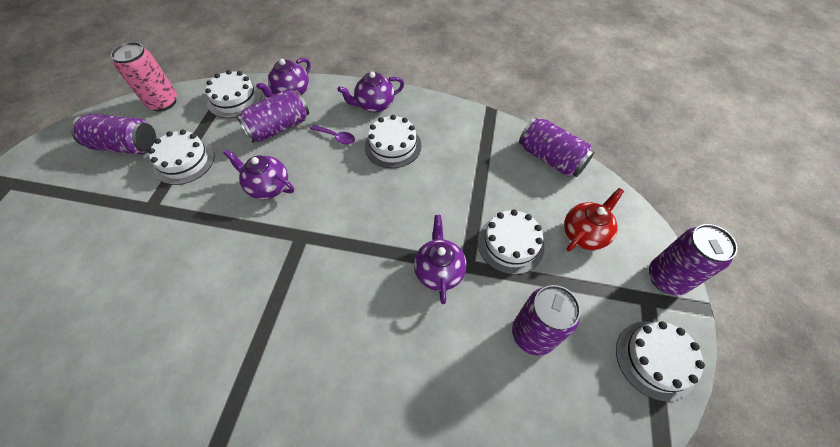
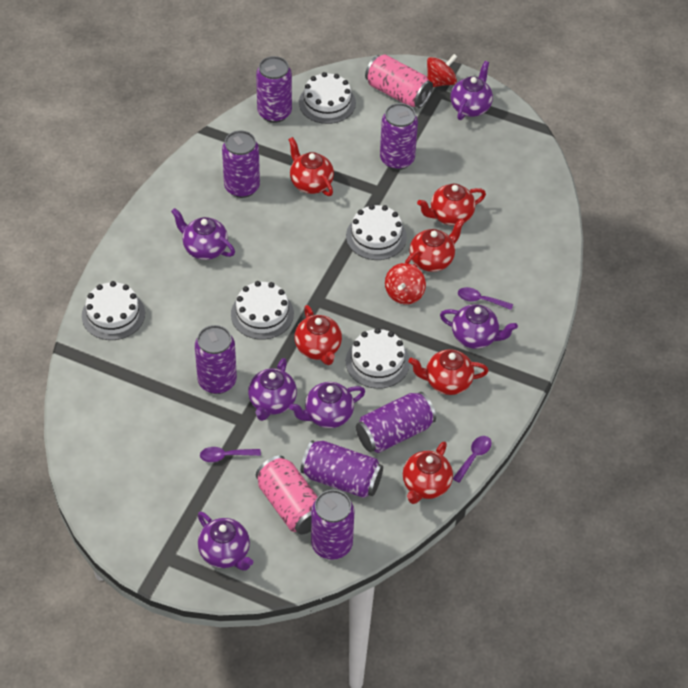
pink can: [111,42,177,112] = 1 -> [256,456,318,535] [365,54,433,108] = 2
purple can: [71,114,156,154] [236,89,309,143] [512,285,581,356] [519,117,594,177] [649,224,738,295] = 5 -> [195,325,237,394] [222,131,260,198] [256,56,292,123] [301,440,383,498] [311,490,355,560] [356,392,436,453] [380,103,418,170] = 7
purple spoon: [310,125,355,145] = 1 -> [200,447,261,462] [453,436,492,483] [458,287,513,310] = 3
purple teapot: [224,150,294,200] [256,58,311,98] [338,71,404,113] [414,215,467,304] = 4 -> [171,208,235,260] [198,512,253,571] [248,358,297,421] [289,382,365,428] [440,304,518,349] [450,61,493,120] = 6
red spinning top: none = 0 -> [385,263,426,305] [427,54,457,87] = 2
red teapot: [564,188,624,252] = 1 -> [288,137,334,196] [294,305,342,365] [403,441,453,504] [405,219,465,272] [408,349,489,395] [417,184,486,226] = 6

